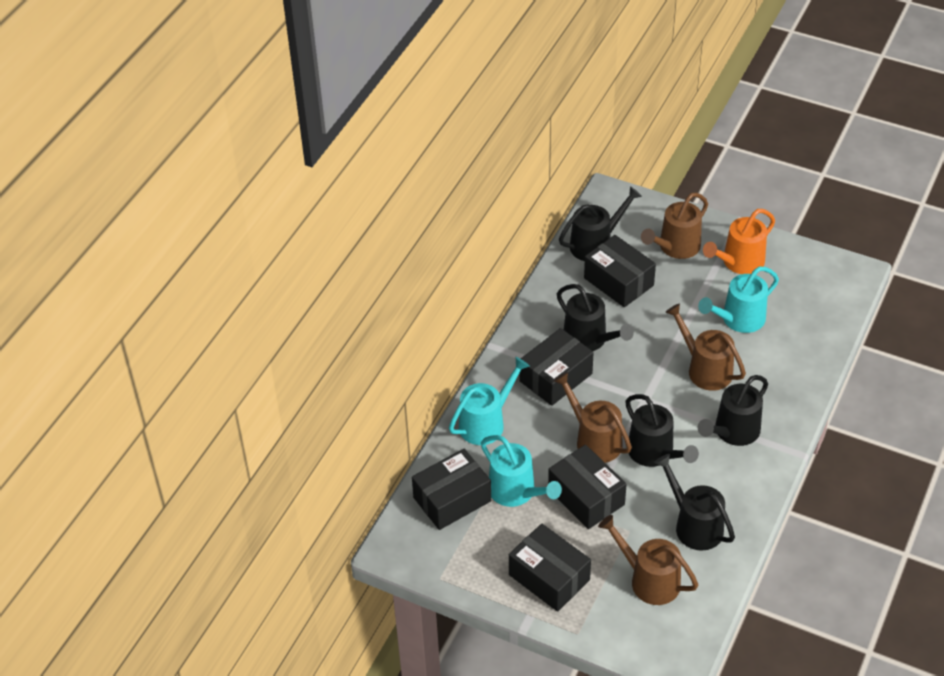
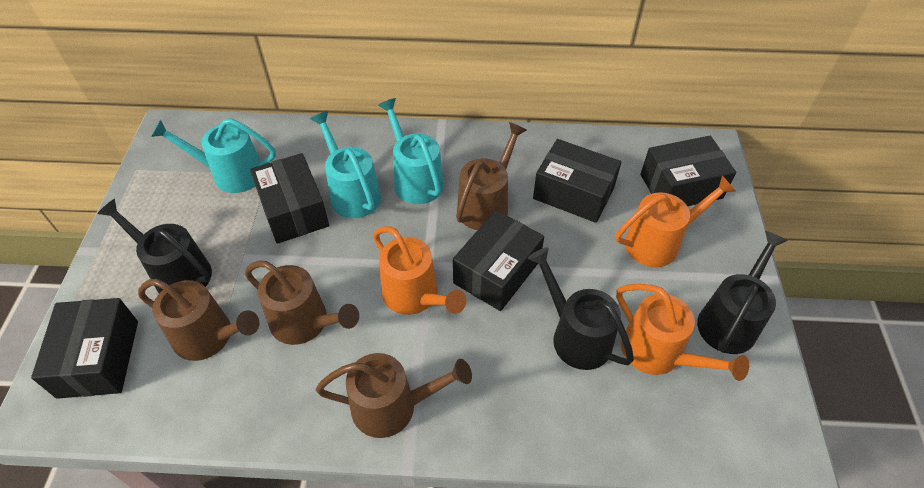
black watering can: [557,284,634,351] [559,186,642,261] [625,394,699,467] [654,454,735,551] [697,375,768,446] = 5 -> [97,199,212,293] [528,247,634,370] [697,231,788,354] = 3
orange watering can: [703,209,775,274] = 1 -> [373,226,466,315] [616,175,736,267] [616,284,749,381] = 3

